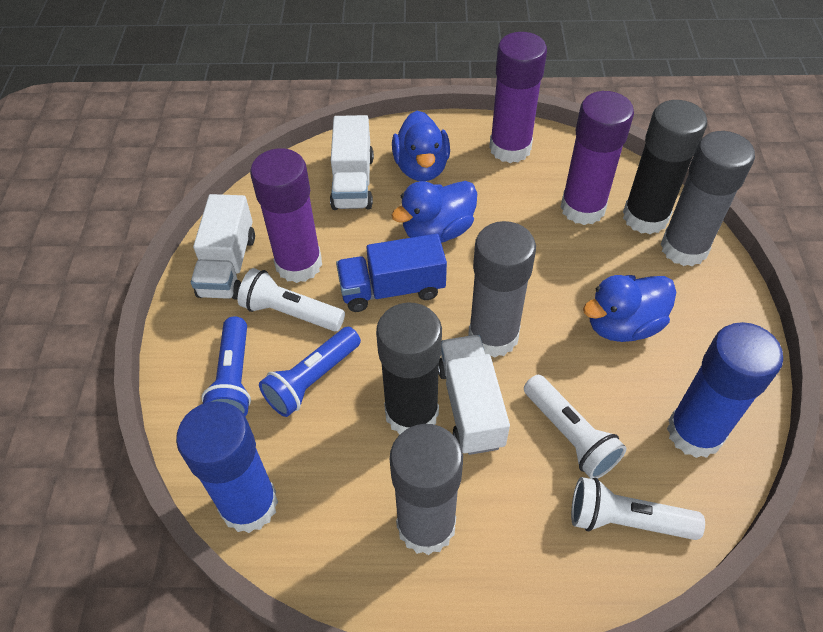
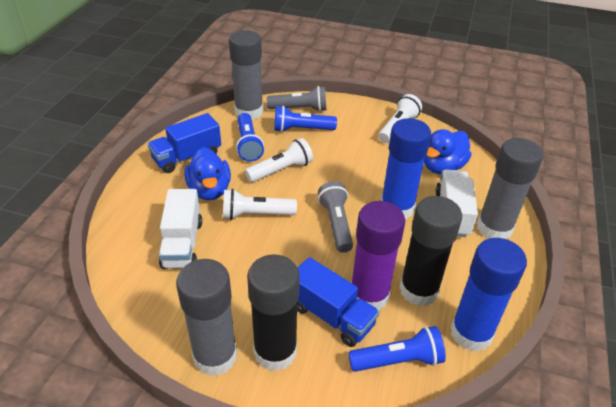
blue duck: [391,181,477,243] [392,111,450,181] [583,275,676,342] = 3 -> [185,147,231,200] [424,129,472,174] = 2
blue flashlight: [201,317,251,416] [259,327,361,417] = 2 -> [236,113,264,162] [274,106,337,132] [348,326,446,372] = 3
blue truck: [336,234,447,312] = 1 -> [148,113,221,173] [297,257,379,347] = 2
grey flashlight: none = 0 -> [267,86,326,112] [318,181,353,253] = 2
purple glue stick: [250,148,322,283] [489,32,547,163] [560,91,634,225] = 3 -> [351,201,405,311] = 1
white truck: [191,194,255,300] [330,115,374,210] [438,335,510,455] = 3 -> [159,189,202,269] [436,169,478,237] = 2

